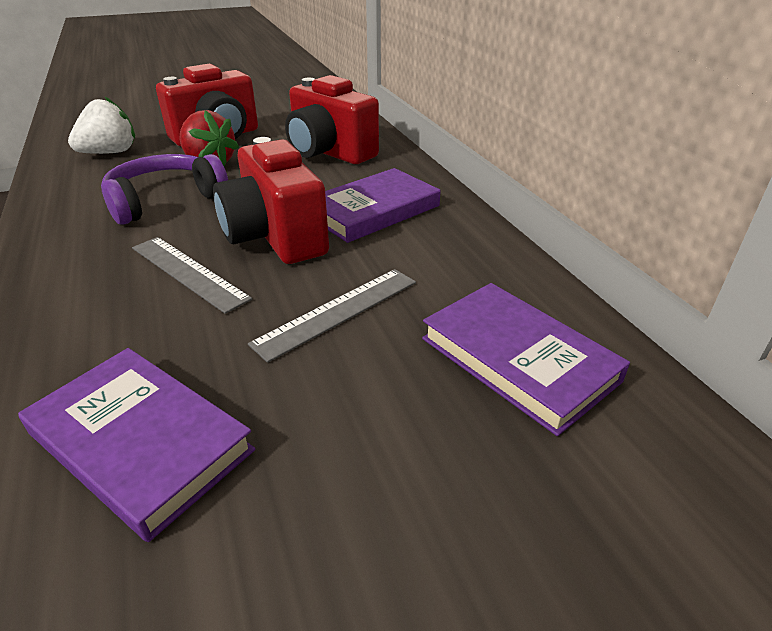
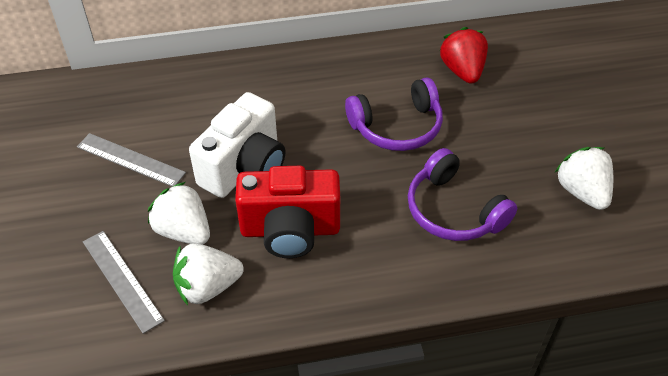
purple book: [18,348,255,542] [325,168,441,243] [422,283,630,436] = 3 -> none = 0
purple headphones: [101,154,228,225] = 1 -> [345,77,443,151] [408,148,517,241] = 2
red camera: [156,64,258,146] [213,137,329,264] [285,75,379,164] = 3 -> [235,166,340,258] = 1
white camera: none = 0 -> [189,92,285,198] = 1
white strawberry: [68,96,135,154] = 1 -> [148,182,210,245] [173,243,244,305] [555,147,613,210] = 3

